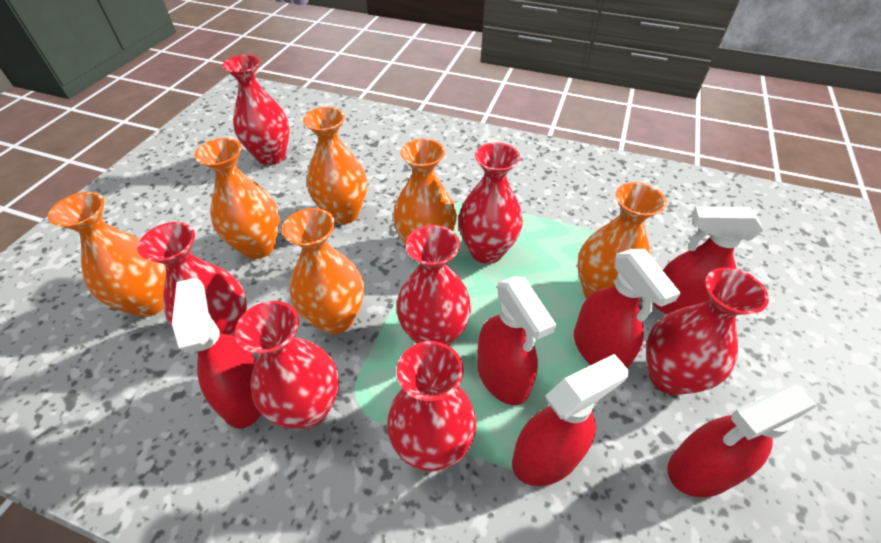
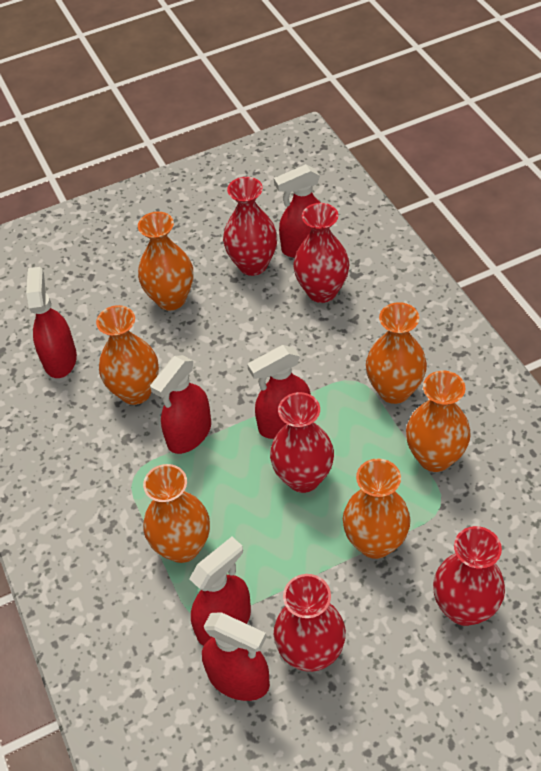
red vase: [137,222,247,337] [222,55,289,165] [235,301,339,429] [387,341,476,471] [396,225,471,346] [458,142,523,264] [646,267,769,395] = 7 -> [223,177,277,276] [270,392,334,493] [274,574,346,672] [293,203,349,303] [433,526,505,626] = 5

